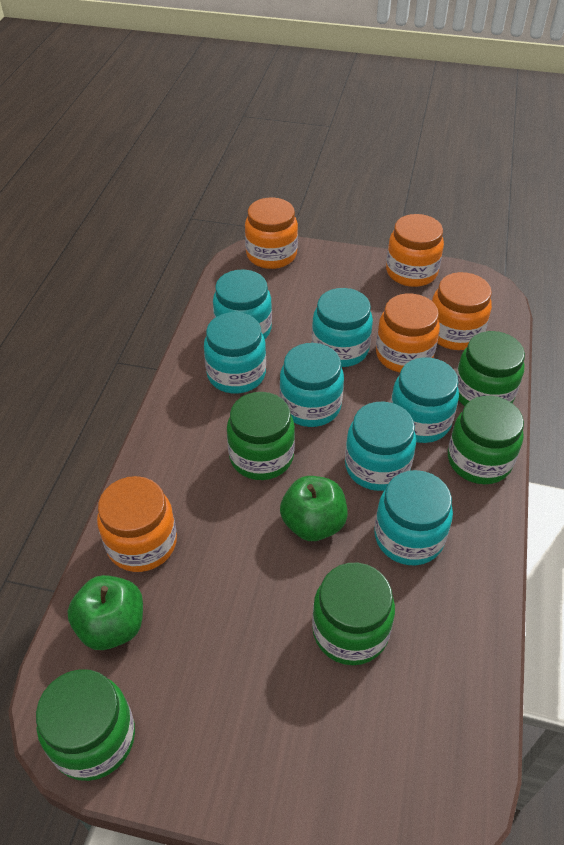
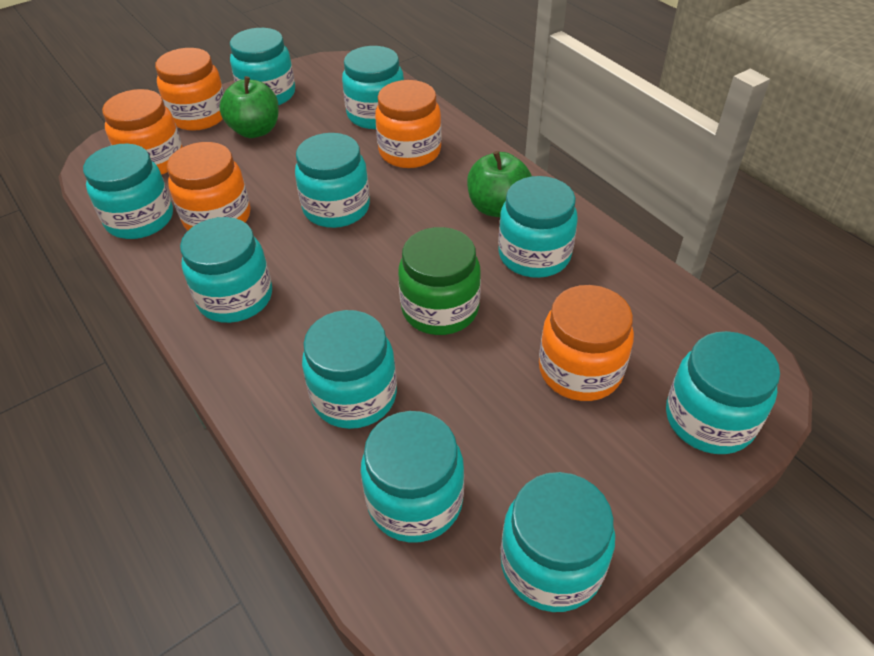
green jar: [36,669,135,781] [227,392,295,480] [312,563,395,665] [448,396,524,484] [456,331,525,406] = 5 -> [398,227,481,335] = 1
turquoise jar: [204,312,266,393] [213,269,272,339] [280,343,344,427] [312,288,373,367] [345,402,416,491] [374,470,453,565] [391,357,459,443] = 7 -> [83,144,173,239] [180,217,272,323] [230,28,295,105] [295,133,370,228] [302,310,397,429] [342,46,404,129] [361,411,464,543] [498,176,578,278] [501,472,615,612] [666,331,780,454] = 10

